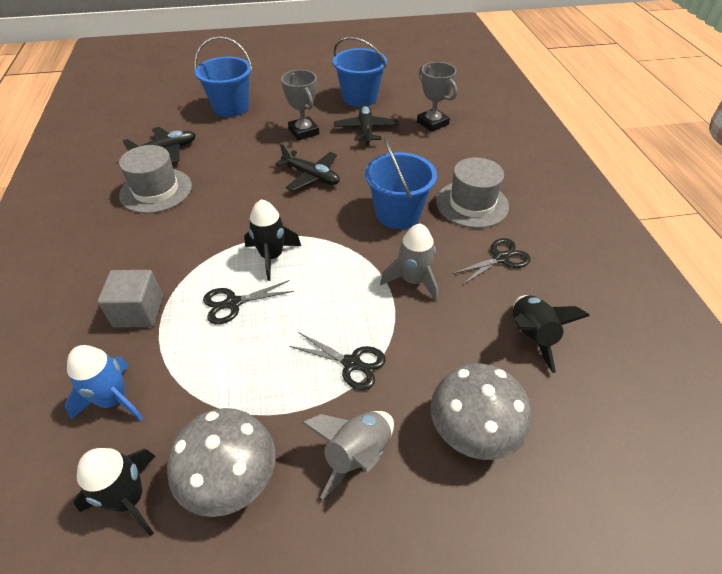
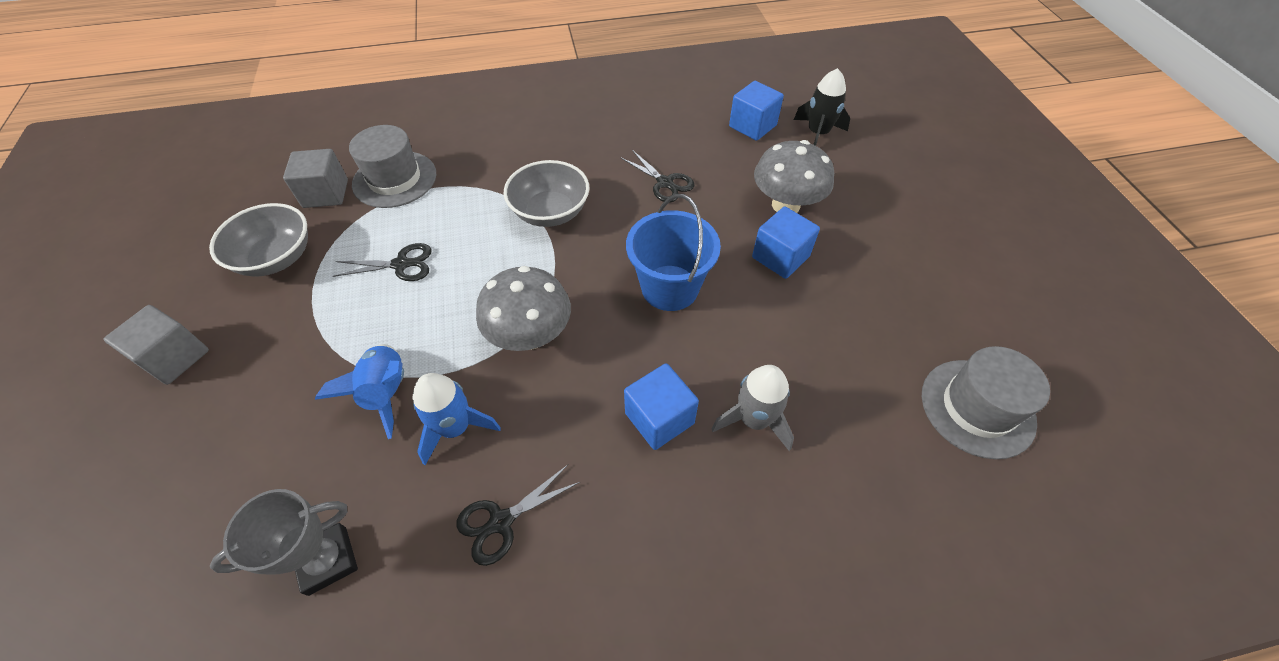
black plane: [122,127,196,163] [275,143,340,191] [334,105,399,145] = 3 -> none = 0
black rocket: [73,448,156,536] [244,199,301,281] [513,295,590,373] = 3 -> [794,68,850,146] = 1
blue bucket: [194,36,253,117] [333,37,387,107] [365,138,437,229] = 3 -> [626,194,721,311] = 1
blue cube: none = 0 -> [624,363,699,450] [729,81,784,141] [752,207,820,279] = 3
blue rocket: [65,345,144,421] = 1 -> [315,344,404,439] [413,373,501,465] = 2
grey bowl: none = 0 -> [209,203,308,277] [504,160,590,227] = 2
grey cube: [98,270,163,328] = 1 -> [104,305,209,385] [283,149,348,208] = 2
grey rocket: [302,411,394,499] [380,224,438,301] = 2 -> [712,365,794,451] = 1
grey trophy: [281,70,319,141] [417,62,457,132] = 2 -> [210,489,358,596] = 1

